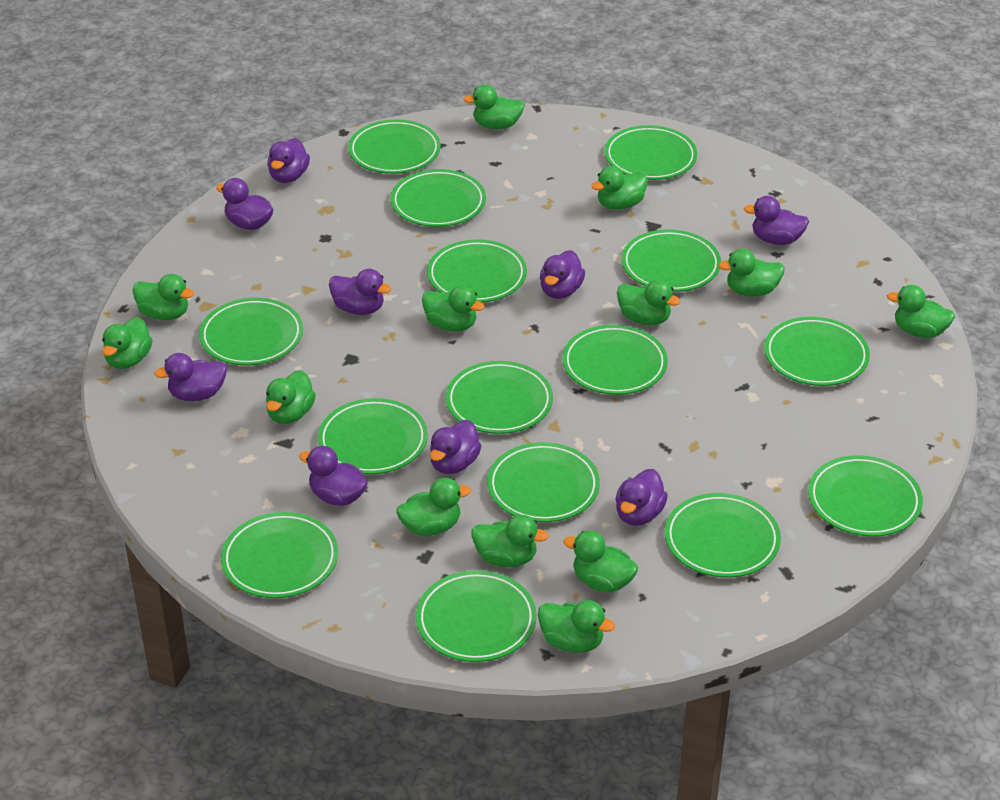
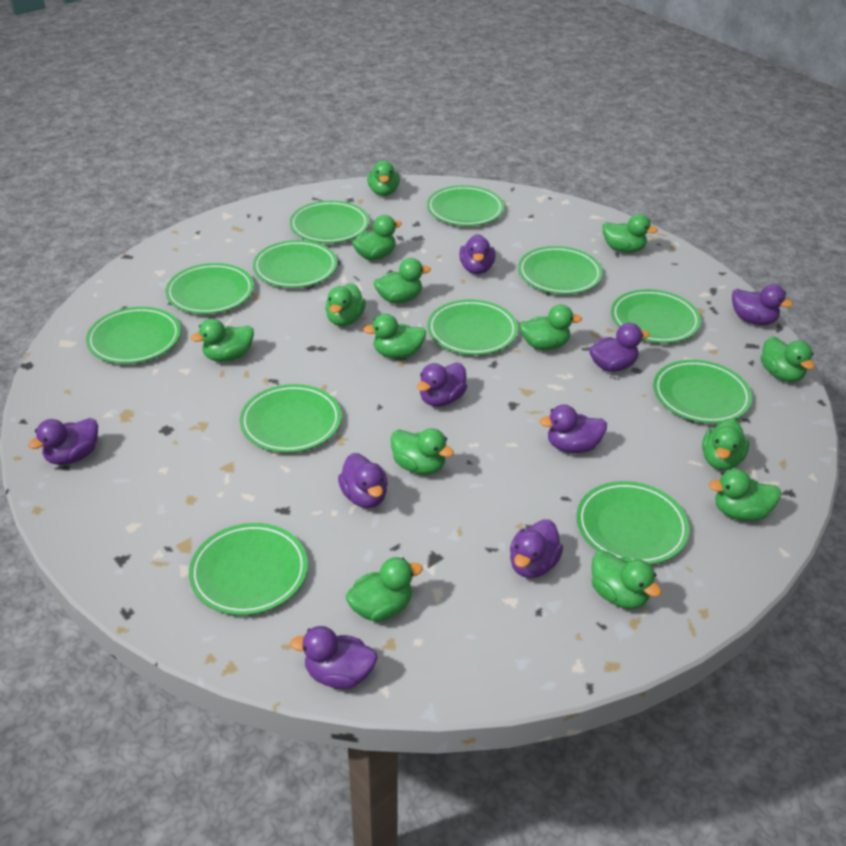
green duck: [102,317,152,369] [132,274,194,320] [266,370,316,424] [397,478,471,536] [422,285,485,332] [463,85,525,130] [472,515,549,567] [538,600,615,653] [563,530,638,592] [592,166,648,210] [617,279,681,325] [718,249,785,297] [887,285,955,338] = 13 -> [191,318,254,362] [325,283,366,326] [346,557,423,622] [352,215,402,261] [363,314,426,358] [367,161,400,196] [374,258,431,304] [391,428,454,475] [519,304,582,350] [591,550,661,609] [603,214,658,253] [702,419,749,471] [709,469,781,521] [761,336,815,382] = 14
green plate: [199,298,303,365] [221,512,338,598] [318,398,428,474] [348,120,441,174] [391,169,486,227] [416,570,537,662] [427,239,527,302] [446,361,553,434] [487,442,600,522] [562,325,668,395] [604,125,697,180] [622,229,721,292] [665,493,781,578] [764,317,870,386] [808,455,923,537] = 15 -> [86,307,181,364] [165,263,254,314] [189,523,308,615] [240,384,341,453] [253,240,337,288] [290,201,369,243] [427,185,504,226] [427,299,518,355] [518,246,603,294] [577,481,689,565] [611,289,701,343] [653,360,752,424] = 12

